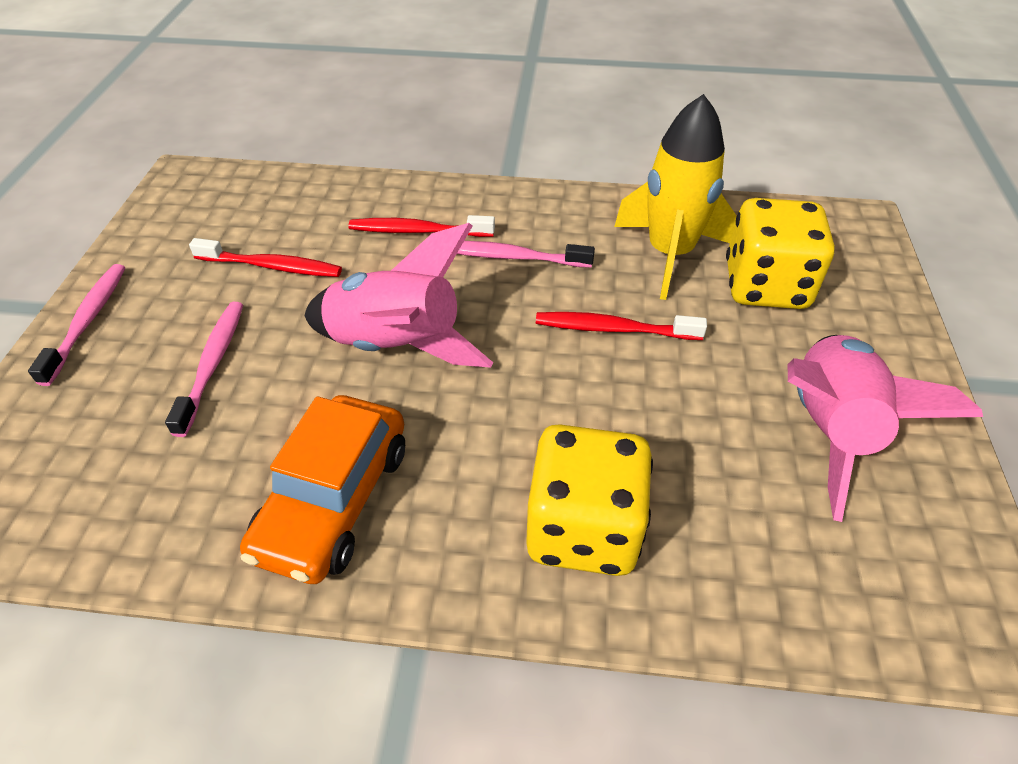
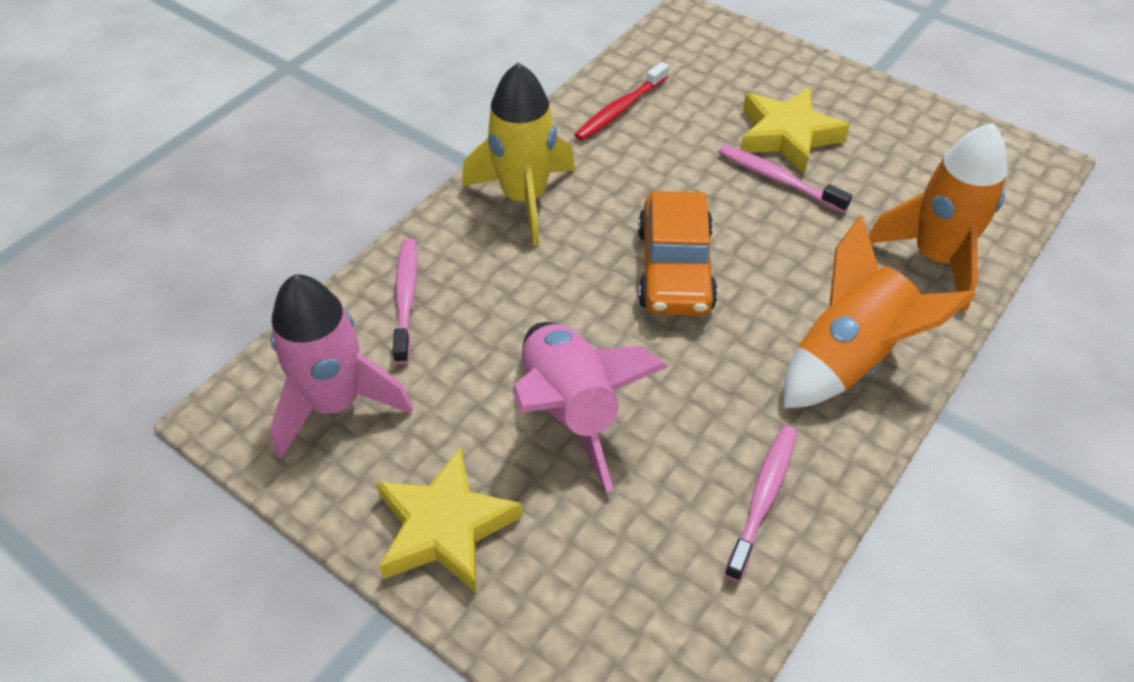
orange rocket: none = 0 -> [783,215,976,408] [868,123,1007,311] = 2
red toothbrush: [189,238,342,277] [348,215,495,237] [536,312,707,340] = 3 -> [574,62,669,141] = 1
yellow dice: [526,424,653,576] [726,198,835,309] = 2 -> none = 0
yellow star: none = 0 -> [376,447,523,593] [740,87,850,174] = 2

